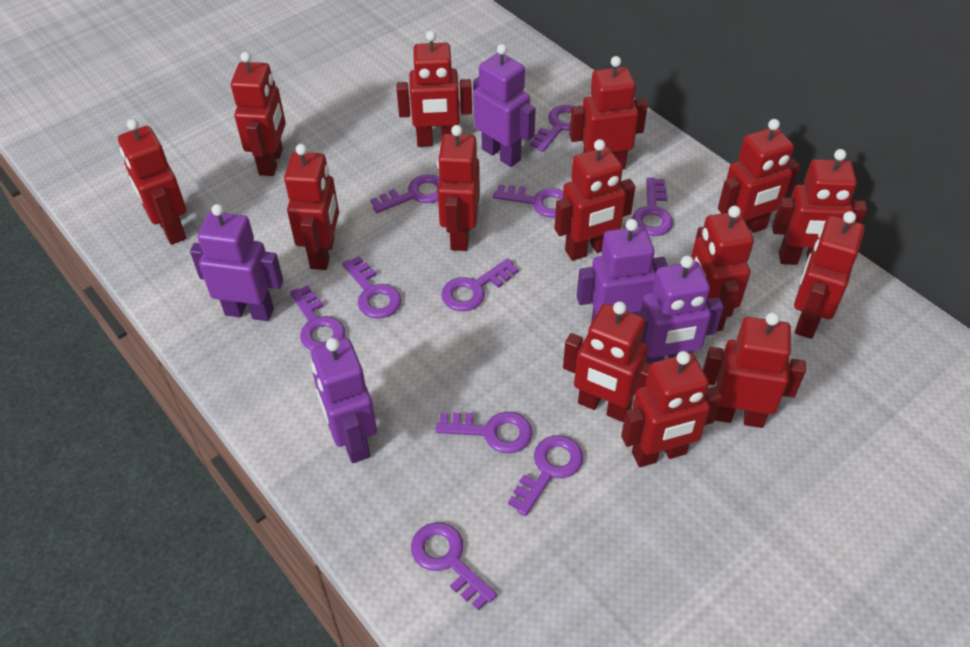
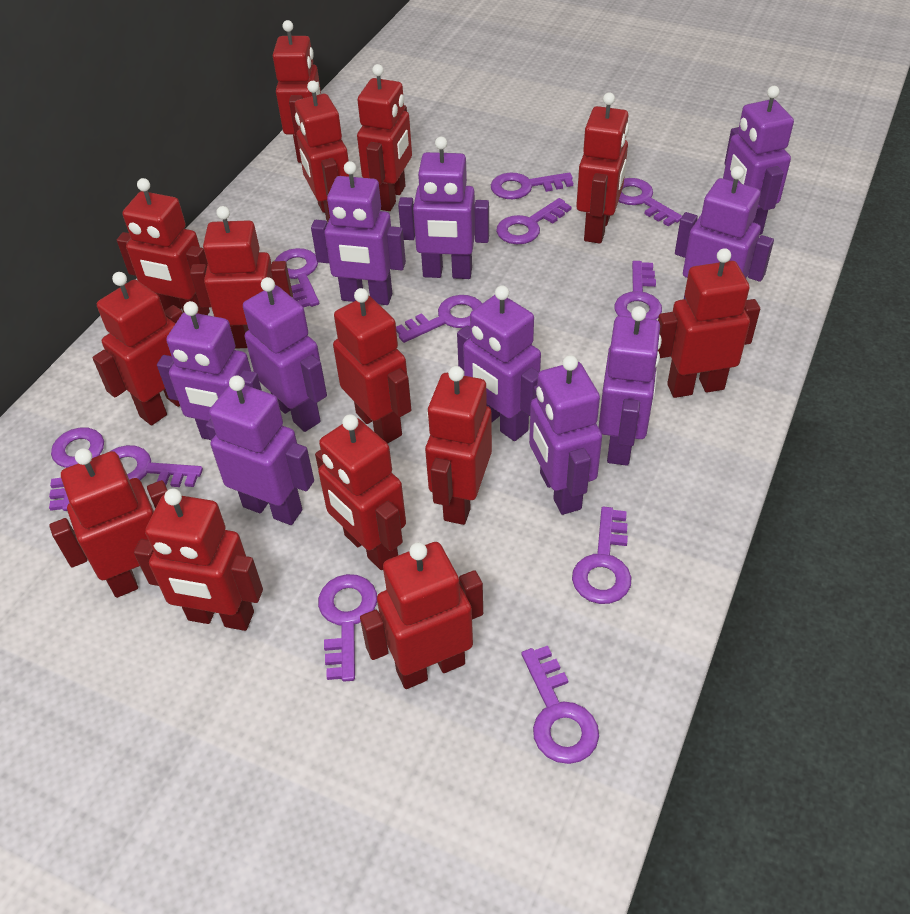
purple key: [290,285,345,350] [342,256,401,319] [371,174,439,213] [411,522,497,610] [435,412,532,453] [441,258,519,311] [493,184,563,218] [508,435,583,516] [530,105,574,152] [632,177,673,236] = 10 -> [49,427,104,511] [109,445,203,487] [275,248,319,308] [318,574,377,682] [396,295,482,343] [491,172,573,199] [496,198,572,244] [522,646,599,764] [572,507,632,604] [615,261,662,320] [618,178,682,226] = 11
purple robot: [190,204,283,321] [311,338,377,463] [473,44,536,167] [577,219,668,323] [633,255,724,364] = 5 -> [157,301,262,440] [206,376,314,525] [243,277,327,432] [311,161,406,305] [398,137,489,279] [457,286,541,441] [529,355,602,515] [599,306,662,466] [675,166,774,299] [723,86,794,235] = 10

